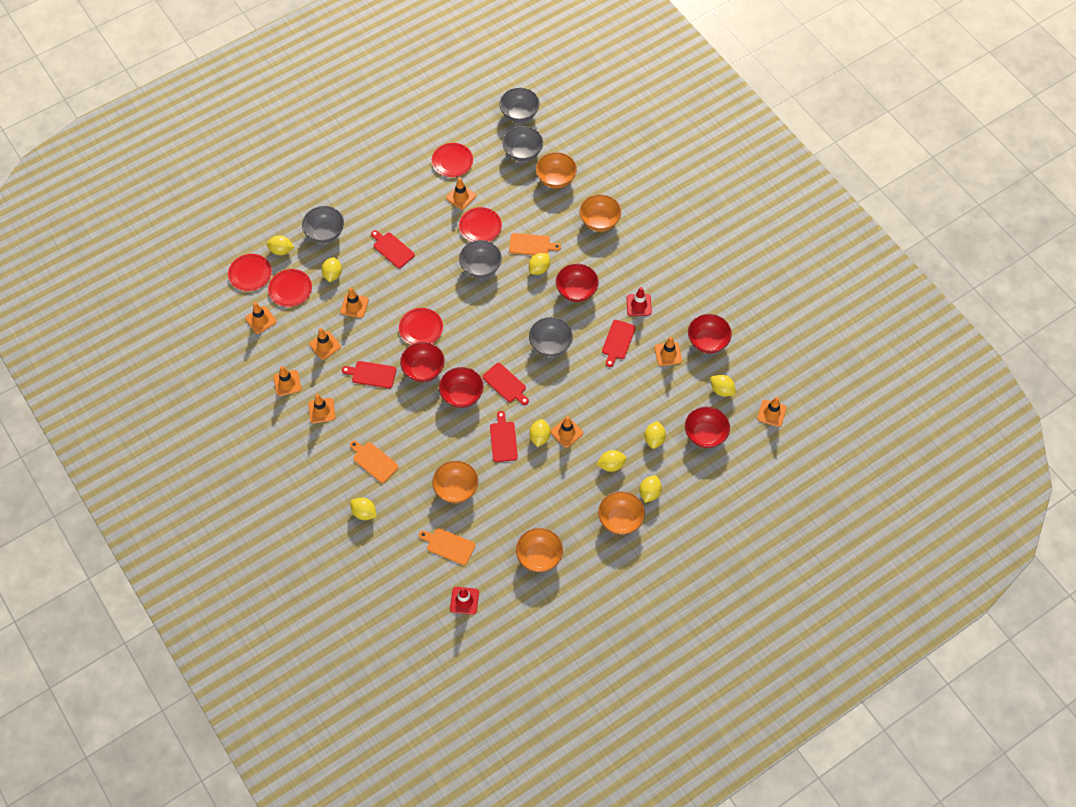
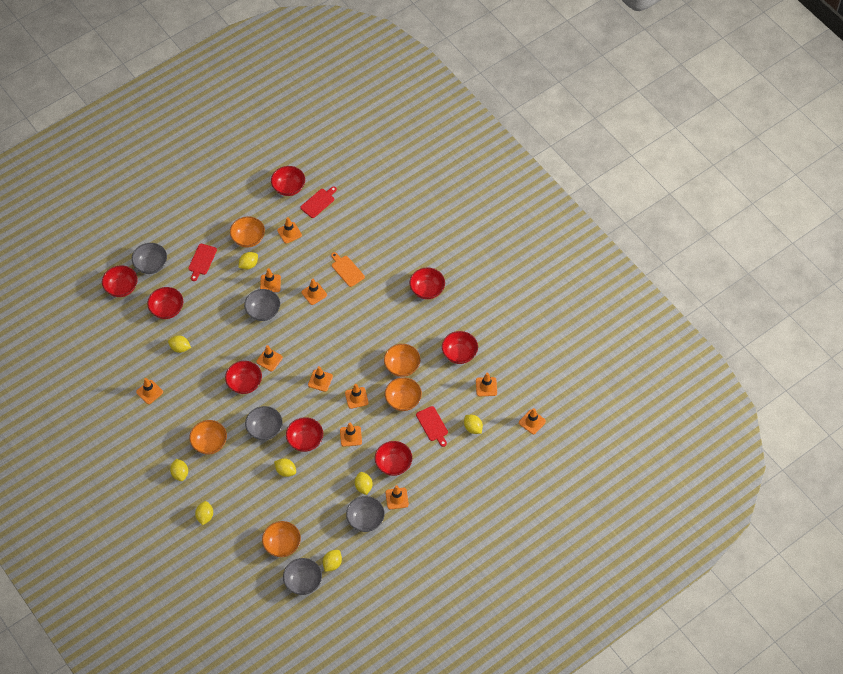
orange cutting board: [350,441,399,483] [419,528,475,565] [509,233,561,255] = 3 -> [331,252,365,287] = 1
orange traffic cone: [245,302,277,334] [273,366,301,396] [308,394,335,424] [309,328,341,360] [340,288,369,318] [446,177,476,210] [551,416,583,448] [654,337,682,366] [757,397,787,427] = 9 -> [136,378,163,404] [256,345,283,371] [260,268,281,292] [277,217,302,244] [301,279,327,305] [308,366,333,392] [340,423,362,447] [345,384,369,409] [385,485,409,509] [476,373,497,396] [519,408,546,434] = 11
red bowl: [400,342,445,382] [439,367,484,408] [556,264,599,302] [685,406,730,448] [688,314,732,353] = 5 -> [102,265,138,297] [147,287,183,319] [225,361,262,394] [271,166,305,196] [286,417,323,452] [375,441,412,476] [410,267,445,299] [442,331,478,364] = 8
red cutting board: [342,361,396,388] [371,230,415,268] [483,363,529,405] [490,411,518,462] [602,320,636,367] = 5 -> [188,244,217,281] [300,186,337,218] [416,406,448,447] = 3
red plate: [228,254,272,291] [268,269,312,307] [399,308,443,345] [432,143,473,177] [459,207,502,242] = 5 -> none = 0
red traffic cone: [450,587,479,615] [627,287,652,316] = 2 -> none = 0
yellow lemon: [266,236,294,255] [321,257,342,282] [350,497,377,520] [529,253,550,275] [529,419,551,447] [596,450,627,472] [640,475,662,503] [644,421,666,449] [710,375,736,397] = 9 -> [168,336,191,353] [170,459,188,481] [195,501,213,525] [238,252,258,269] [274,458,296,477] [323,550,342,572] [355,472,372,495] [464,415,483,434] = 8

